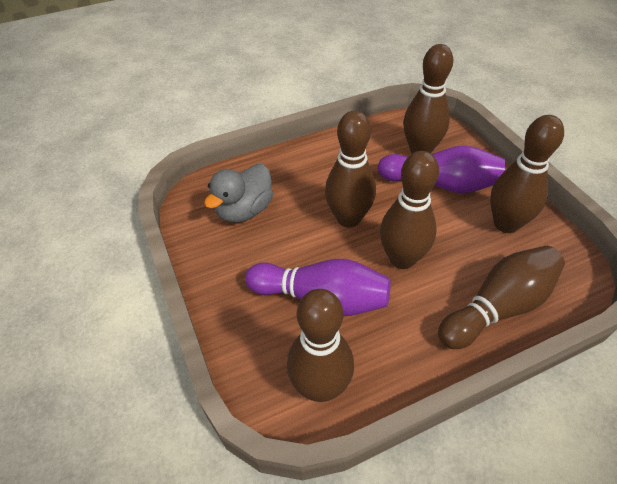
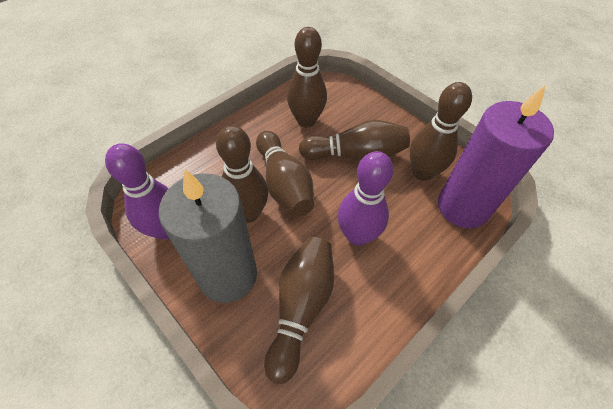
grey candle: none = 0 -> [159,169,257,303] = 1
grey duck: [204,164,273,223] = 1 -> none = 0
purple candle: none = 0 -> [438,84,554,228] = 1

